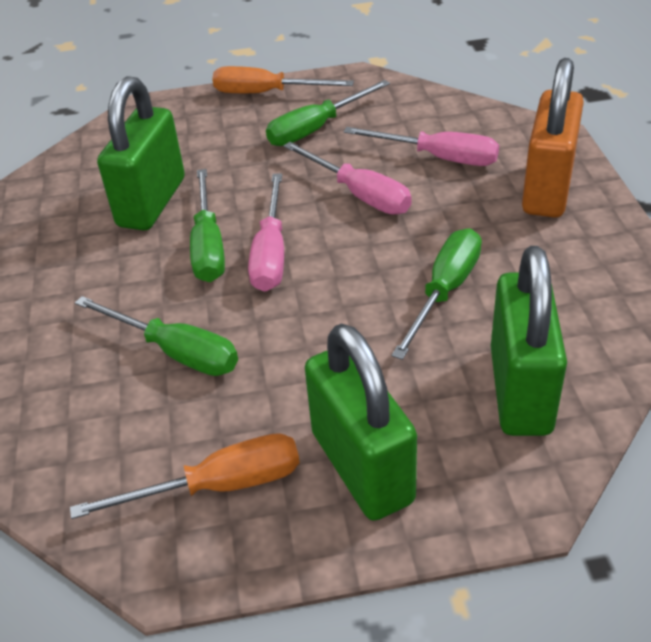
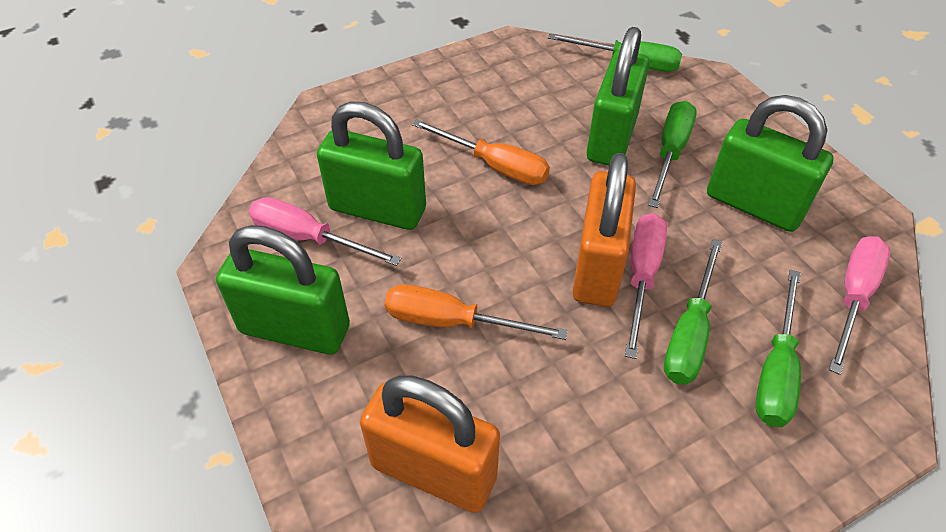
green padlock: [97,76,185,230] [305,324,417,521] [491,246,567,436] = 3 -> [216,225,350,355] [317,102,426,230] [587,27,649,166] [707,95,834,232] = 4
orange padlock: [522,58,584,218] = 1 -> [360,375,500,513] [572,153,636,307] = 2

